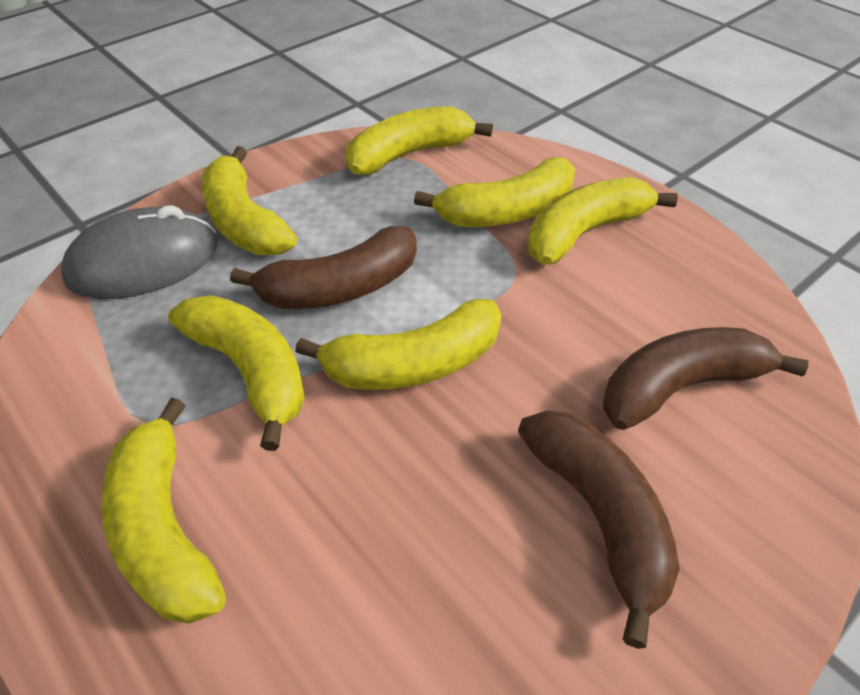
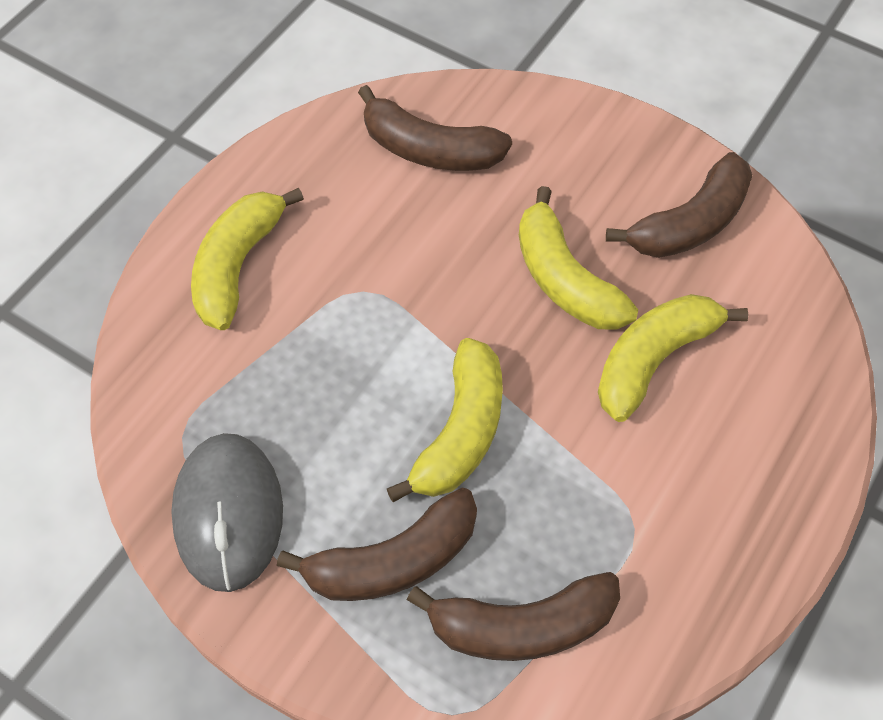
brown banana: [230,226,417,309] [518,410,680,649] [603,327,808,430] = 3 -> [277,488,477,601] [358,85,512,171] [407,572,620,661] [606,152,752,258] = 4
yellow banana: [101,398,226,624] [168,295,305,451] [202,146,297,255] [295,299,501,390] [345,106,493,175] [414,157,575,227] [528,177,678,265] = 7 -> [191,188,304,330] [387,338,503,502] [519,186,638,330] [598,294,749,422] = 4

